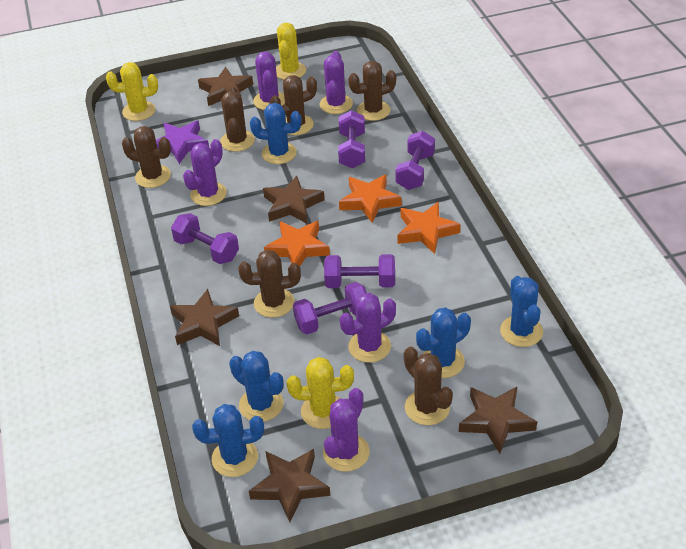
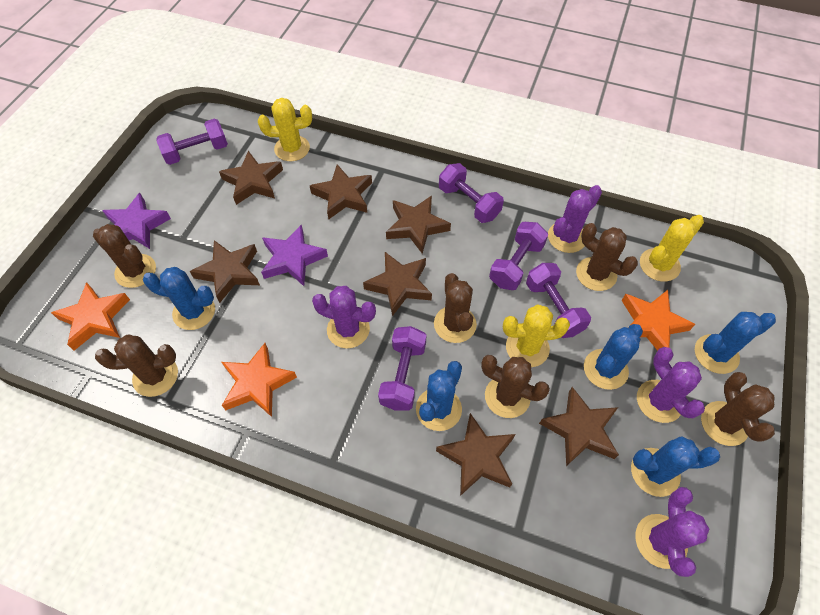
brown star: [170,289,239,346] [198,67,253,106] [249,449,330,522] [263,176,325,223] [459,387,537,454] = 5 -> [190,240,260,303] [219,151,283,205] [310,164,372,219] [363,252,432,316] [386,196,451,254] [436,413,515,496] [539,387,619,466] = 7
purple cactus: [183,139,227,206] [253,52,285,110] [320,51,353,114] [323,388,370,472] [340,293,396,363] = 5 -> [312,286,376,348] [548,185,602,253] [635,487,709,577] [637,347,705,423] = 4
purple star: [156,121,209,164] = 1 -> [102,193,171,249] [261,225,328,286] = 2

